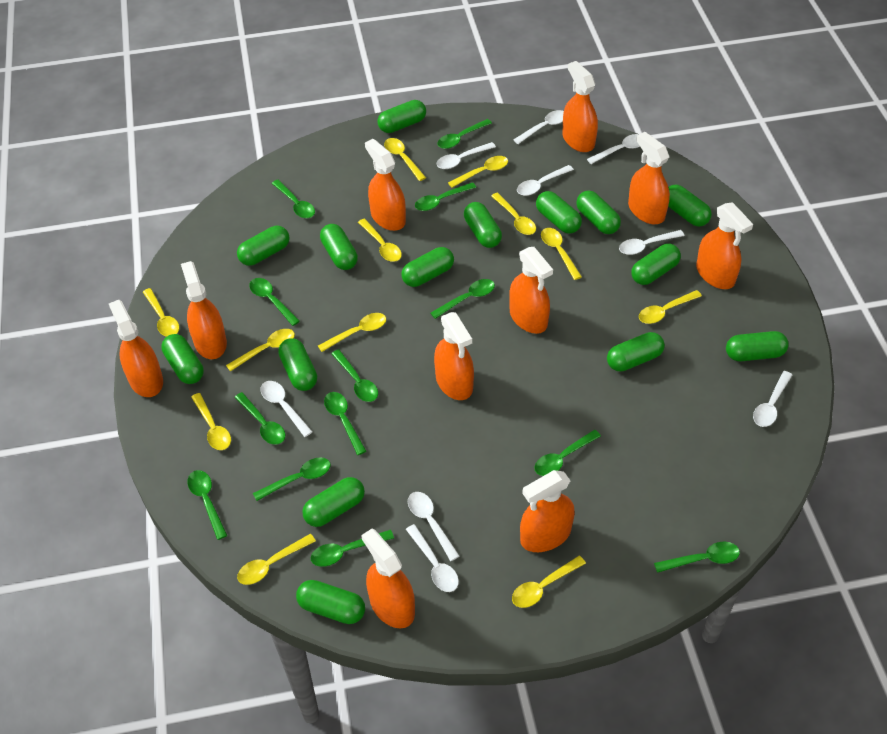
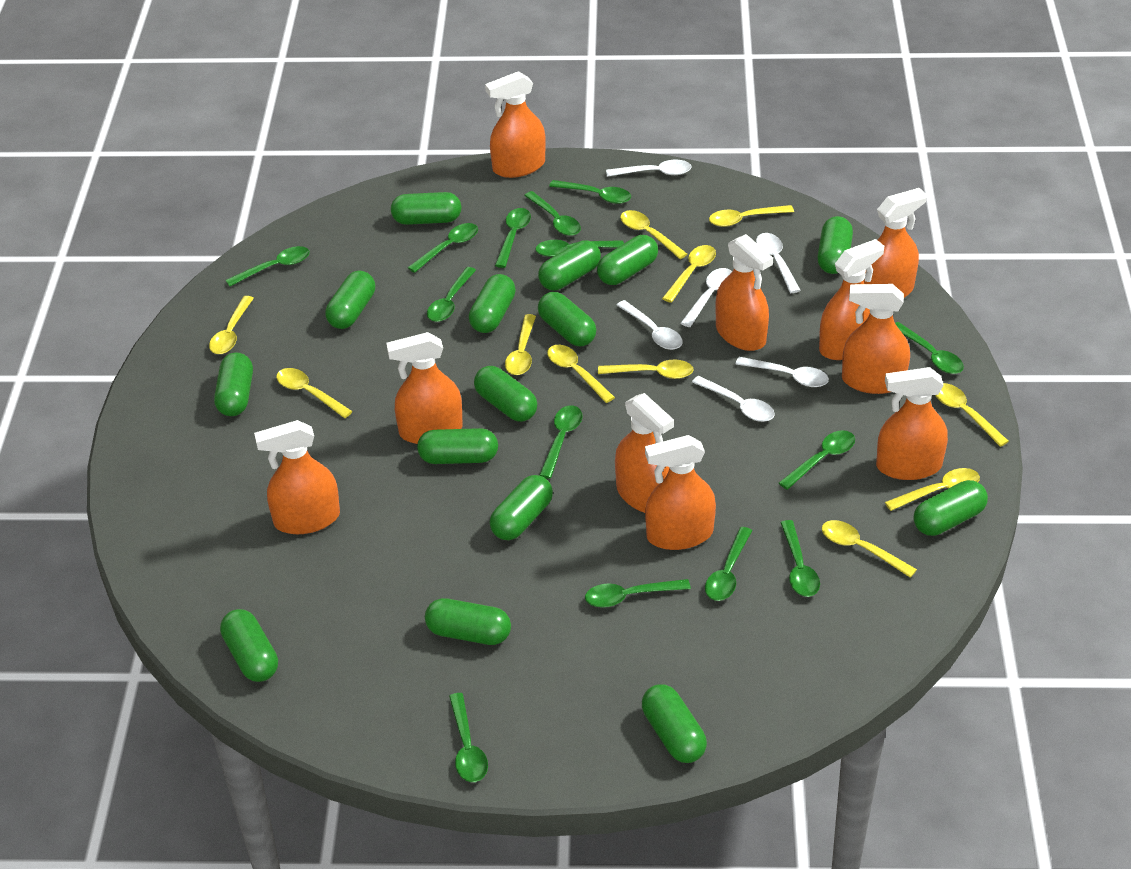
green spoon: [187,470,227,540] [234,392,285,445] [249,278,300,326] [253,458,331,501] [272,180,315,218] [311,530,394,567] [324,392,366,455] [331,349,378,402] [415,182,476,211] [430,279,495,319] [437,119,492,149] [535,430,601,476] [654,542,740,573] = 13 -> [225,246,310,287] [408,223,478,273] [427,267,476,322] [449,693,488,782] [495,208,531,268] [524,191,581,236] [535,240,624,257] [539,405,583,479] [549,180,631,204] [585,579,691,608] [705,527,752,601] [779,430,855,490] [780,520,820,597] [895,322,964,374] = 14
white spoon: [260,381,312,437] [406,524,459,592] [408,492,459,561] [436,142,496,169] [513,110,564,144] [517,165,574,196] [587,134,640,164] [619,230,684,255] [753,371,792,427] = 9 -> [606,160,692,177] [616,300,683,350] [681,268,732,327] [692,376,774,422] [736,357,829,387] [756,233,801,293] = 6
yellow spoon: [143,288,179,337] [191,393,231,450] [226,329,295,372] [237,534,316,585] [318,313,386,352] [358,219,402,262] [384,138,426,181] [448,156,508,188] [491,193,536,235] [512,556,586,608] [541,228,582,280] [639,290,702,324] = 12 -> [209,296,254,354] [276,368,353,418] [505,314,536,375] [547,345,615,403] [598,360,694,379] [620,210,687,259] [662,245,716,303] [709,205,794,227] [822,520,917,578] [885,468,980,511] [935,383,1009,447] = 11

